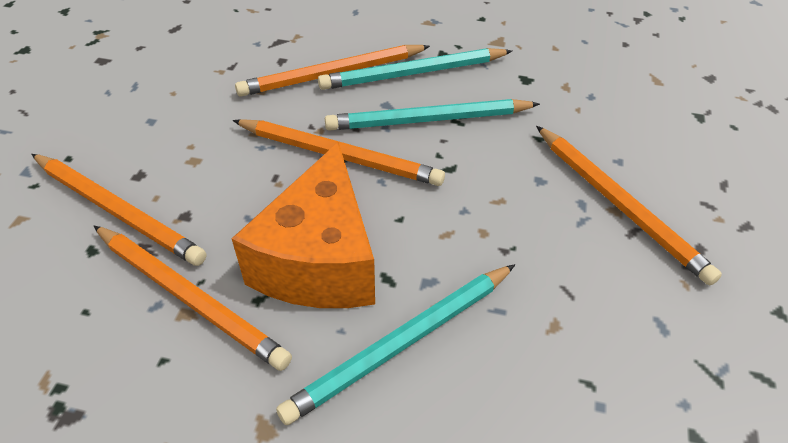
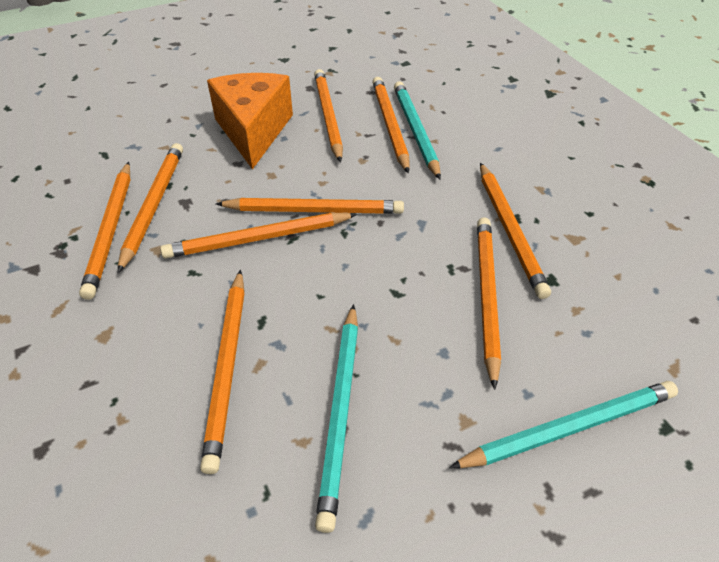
orange pencil: [32,154,206,266] [94,226,292,371] [232,119,445,186] [235,45,430,97] [536,126,722,285] = 5 -> [79,162,131,300] [118,143,183,273] [160,213,358,259] [200,270,245,474] [216,198,404,214] [314,69,343,163] [373,77,410,174] [477,217,501,390] [480,163,551,299] = 9

